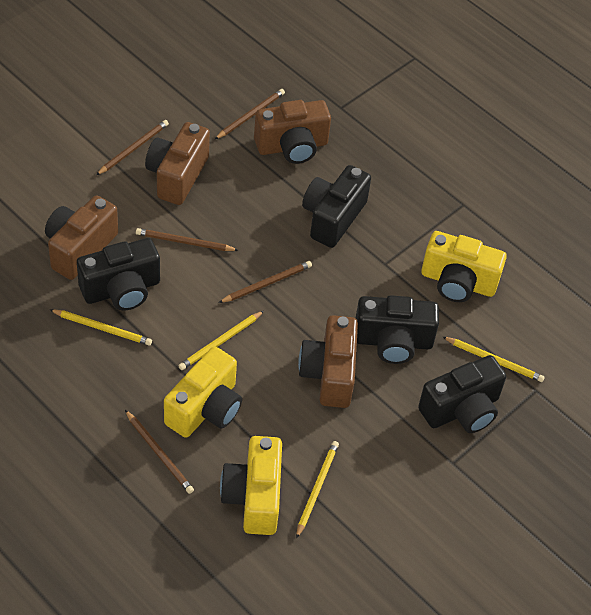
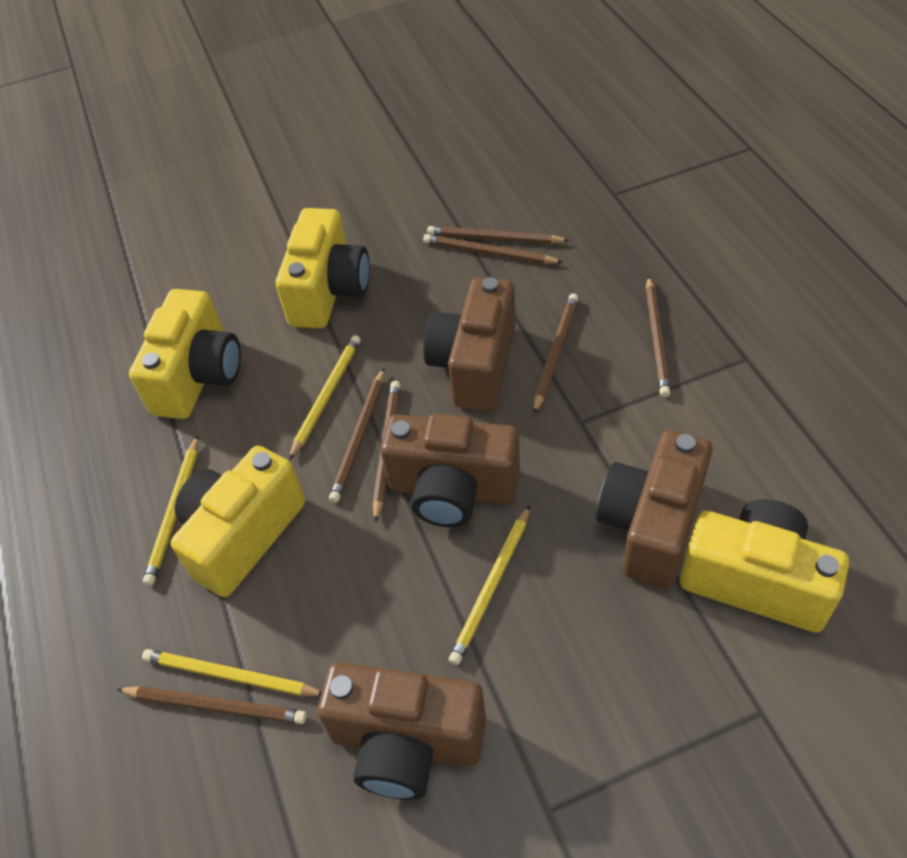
black camera: [77,238,160,311] [302,165,371,248] [356,295,439,364] [418,355,506,433] = 4 -> none = 0
brown pencil: [96,120,169,175] [125,410,194,494] [136,228,238,251] [215,89,285,139] [219,261,312,303] = 5 -> [117,686,307,724] [329,368,384,503] [373,381,400,523] [423,234,563,264] [427,226,570,244] [533,294,578,414] [646,276,670,397] = 7
yellow camera: [164,347,242,438] [220,436,282,535] [421,231,507,302] = 3 -> [129,289,241,419] [171,446,305,597] [276,208,370,329] [680,499,849,632] = 4

